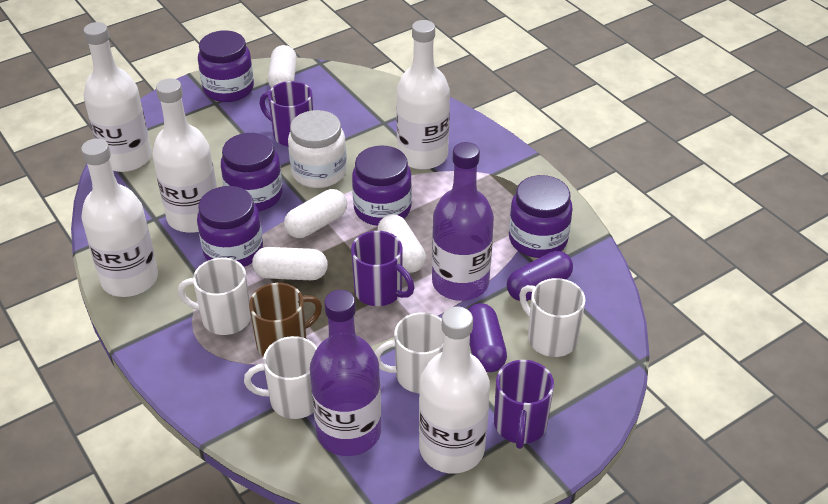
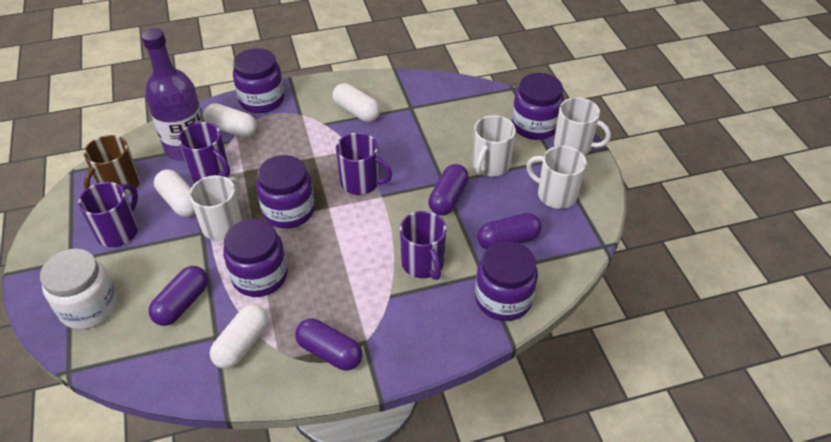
purple bottle: [310,290,381,456] [432,142,494,301] = 2 -> [142,28,205,161] = 1
purple capsule: [468,303,507,372] [507,251,573,301] = 2 -> [149,266,208,326] [295,318,363,371] [428,164,469,215] [477,213,541,250] = 4
purple mug: [260,81,313,147] [351,231,414,306] [494,360,554,449] = 3 -> [78,182,138,247] [178,122,230,182] [336,133,392,195] [400,211,446,280] = 4
white bottle: [81,138,158,297] [83,22,152,172] [152,78,217,233] [396,20,450,170] [419,306,490,474] = 5 -> none = 0

